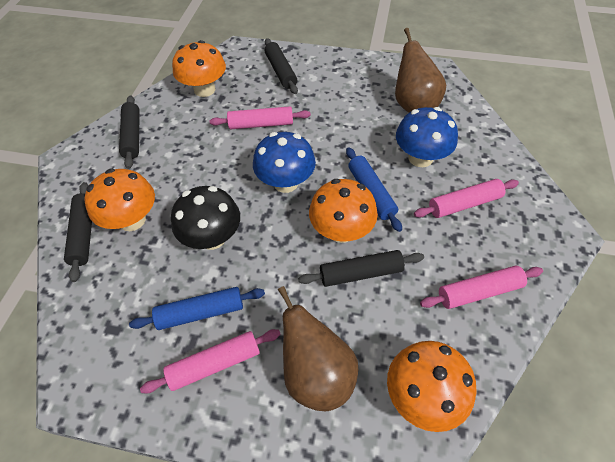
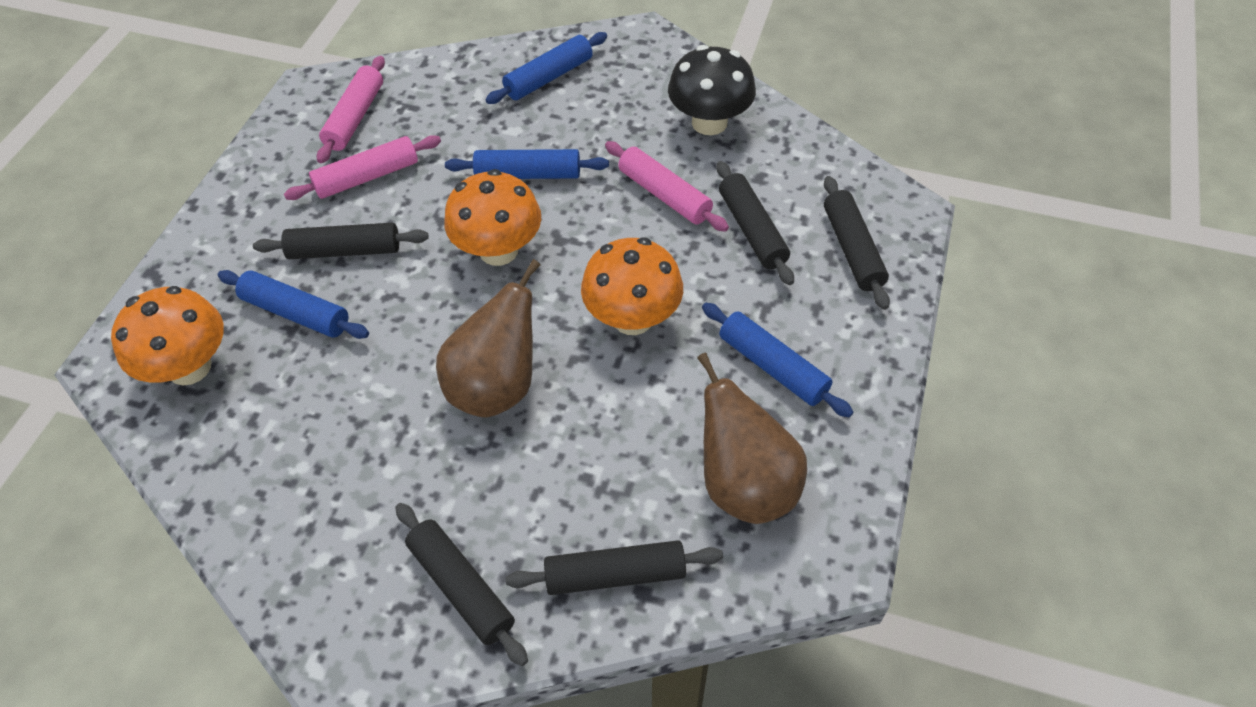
black rolling pin: [64,182,92,282] [119,95,140,169] [265,38,298,94] [298,250,424,287] = 4 -> [253,223,429,259] [395,503,528,666] [506,540,723,595] [716,161,794,285] [824,176,890,310] = 5
blue mushroom: [253,132,316,193] [396,107,458,167] = 2 -> none = 0
blue rolling pin: [129,287,265,330] [346,147,402,232] = 2 -> [217,270,369,339] [445,149,609,179] [485,32,607,104] [702,303,853,417] = 4
orange mushroom: [84,168,155,231] [172,40,226,97] [309,179,378,243] [387,341,477,432] = 4 -> [111,286,224,386] [444,169,541,266] [581,237,683,335] = 3
pink rolling pin: [140,329,280,394] [209,106,311,129] [414,179,519,218] [420,266,543,309] = 4 -> [284,135,441,200] [317,56,385,163] [605,141,729,232] = 3

